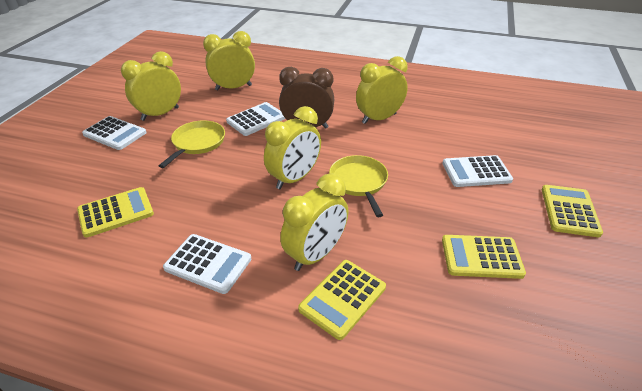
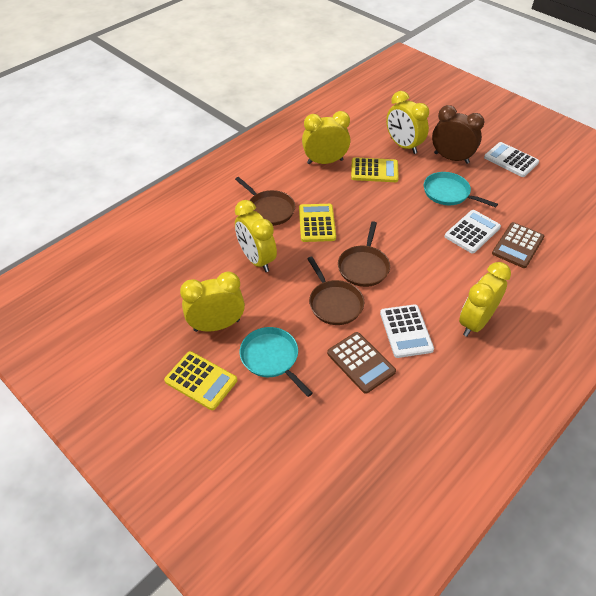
brown calculator: none = 0 -> [327,332,396,394] [492,222,544,268] = 2
brown pan: none = 0 -> [235,177,295,226] [307,257,364,325] [338,221,390,287] = 3
turquoise pan: none = 0 -> [240,327,313,397] [424,172,498,207] = 2
white calculator: [82,116,147,150] [163,234,251,294] [226,102,286,136] [442,155,513,187] = 4 -> [380,304,434,358] [445,210,501,253] [484,142,539,177] = 3
yellow calculator: [77,187,154,238] [298,260,386,340] [442,235,526,279] [542,185,603,237] = 4 -> [164,351,237,410] [299,204,336,242] [351,157,399,182] = 3
yellow pan: [159,120,225,168] [329,155,388,217] = 2 -> none = 0

